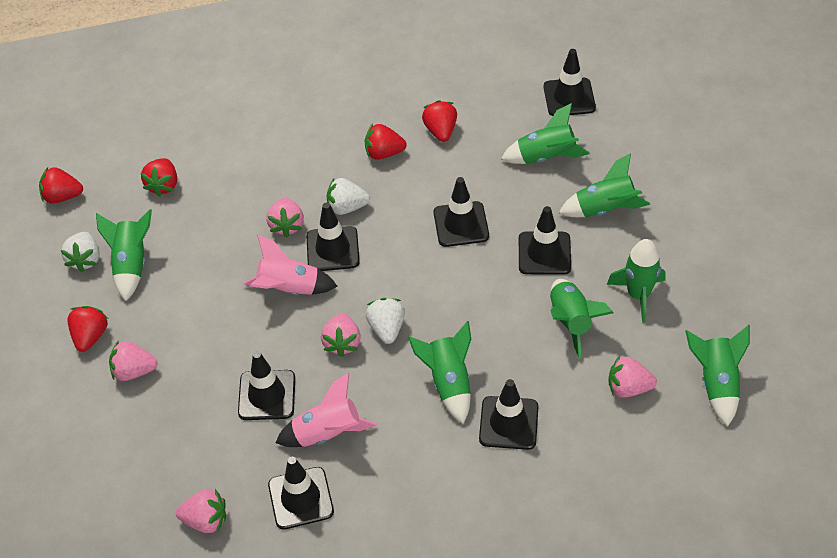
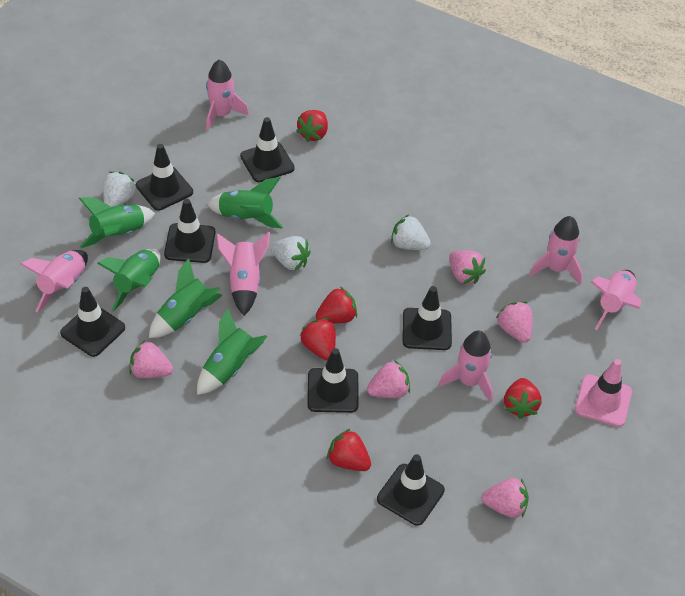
green rocket: [96,209,152,301] [408,321,471,423] [501,103,590,164] [550,279,613,359] [559,153,650,217] [607,239,666,323] [685,325,750,426] = 7 -> [79,197,155,248] [97,249,161,312] [149,258,223,338] [197,309,267,395] [207,177,283,229] = 5
pink rocket: [243,235,338,295] [276,373,377,447] = 2 -> [20,250,88,313] [206,59,249,131] [216,232,270,316] [439,330,493,402] [529,216,583,284] [591,270,641,330] = 6
pink traffic cone: none = 0 -> [575,359,632,427] = 1

